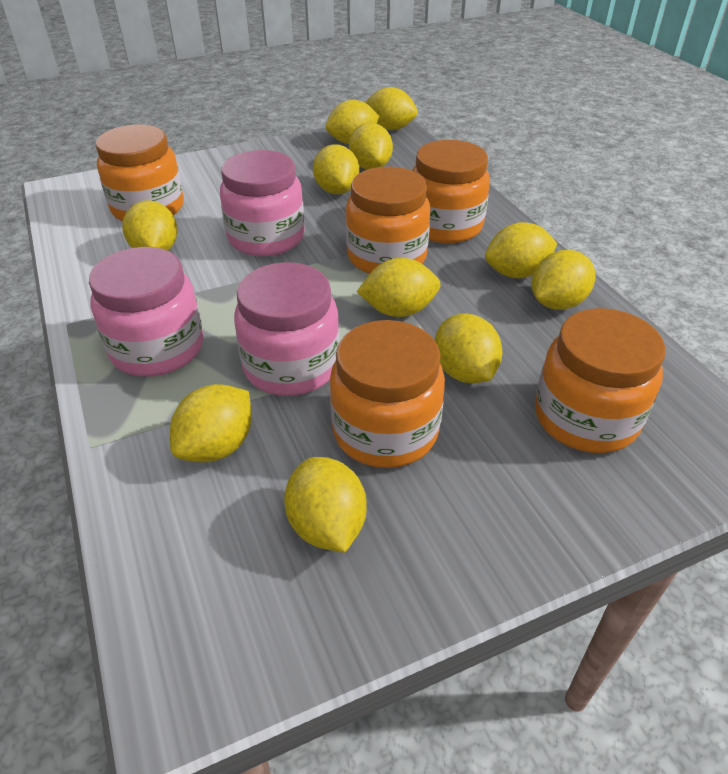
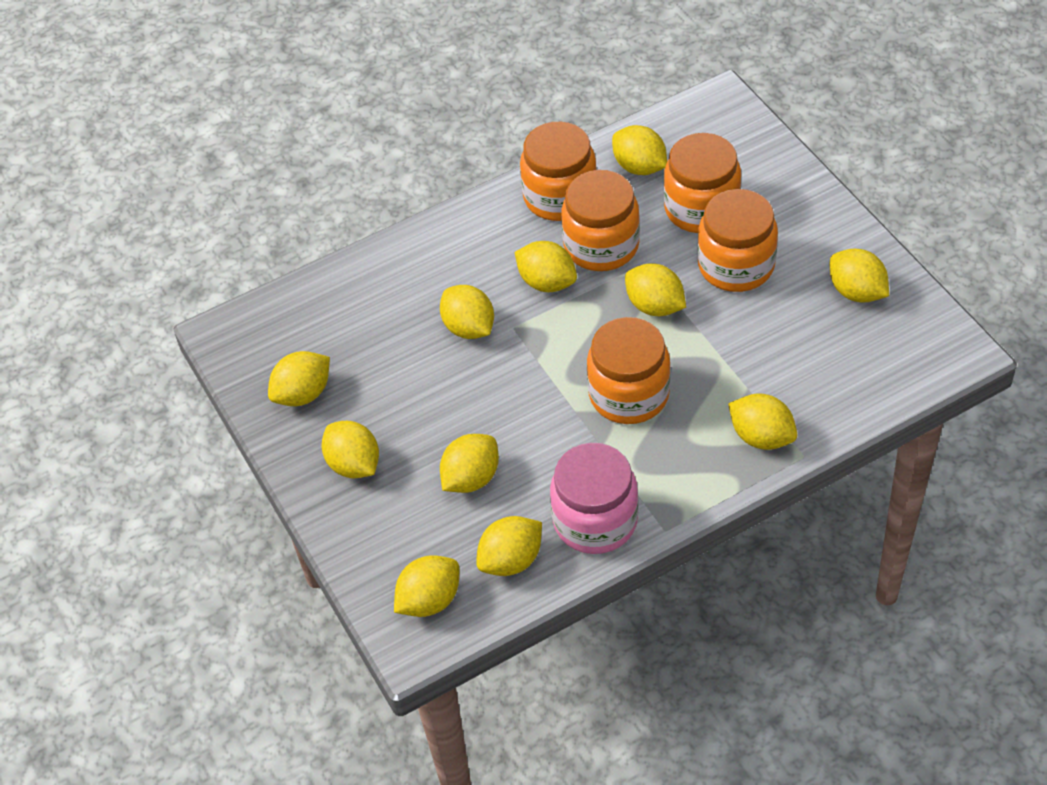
pink jar: [89,247,203,376] [220,150,305,256] [234,262,340,396] = 3 -> [550,443,639,554] = 1

